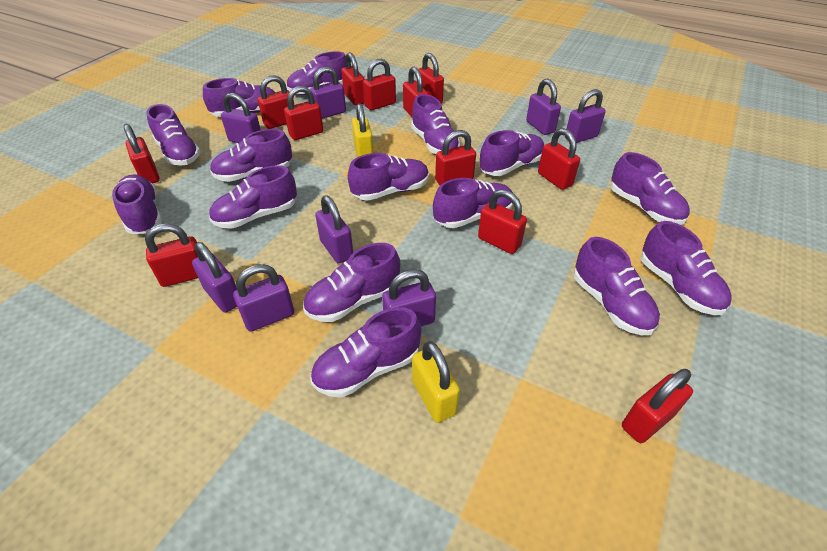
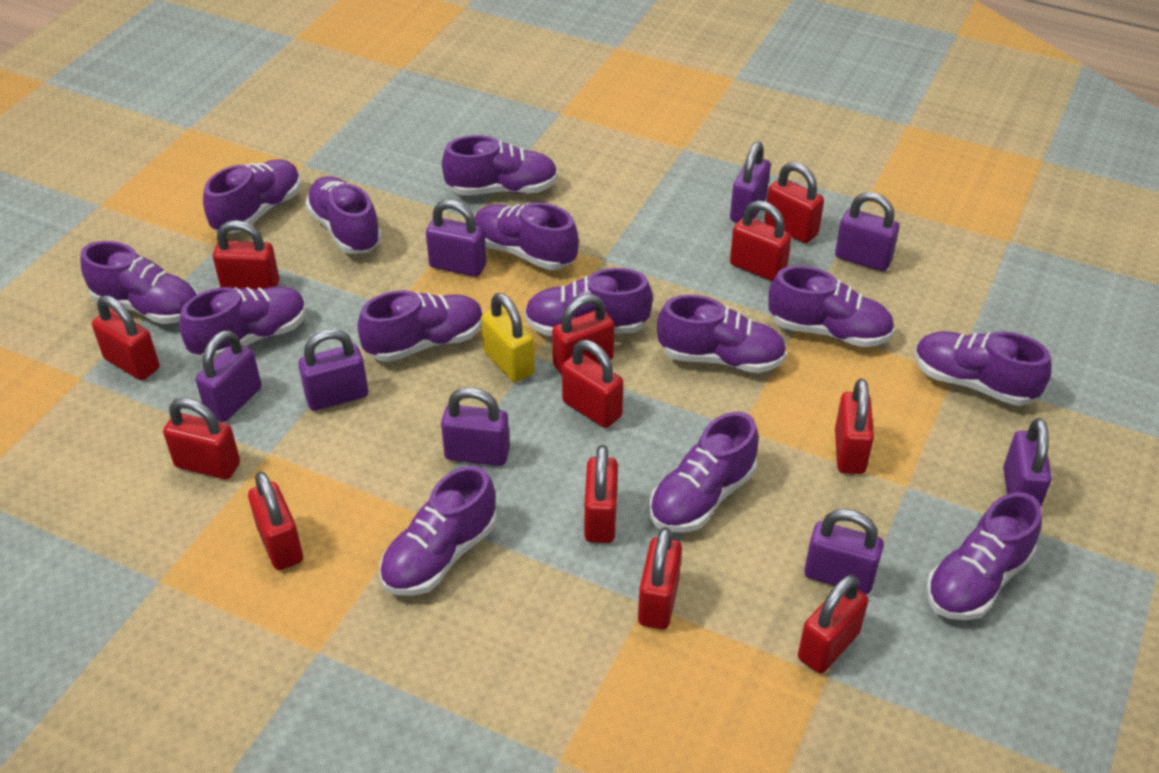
purple shoe: [112,174,162,234] [146,104,201,166] [203,78,275,117] [209,165,297,229] [210,129,292,182] [286,51,346,95] [303,243,400,322] [310,307,421,398] [348,153,429,201] [411,94,460,154] [433,178,513,228] [479,130,544,176] [574,237,660,335] [611,152,690,225] [641,221,732,315] = 15 -> [80,241,198,324] [179,286,307,360] [203,160,301,234] [305,176,382,254] [358,290,483,362] [380,466,496,596] [442,135,558,196] [474,203,579,270] [524,268,653,336] [649,412,759,533] [657,295,787,373] [768,266,895,347] [915,331,1052,406] [926,492,1042,620] = 14
yellow padlock: [352,103,374,157] [412,341,460,423] = 2 -> [481,293,535,382] = 1

